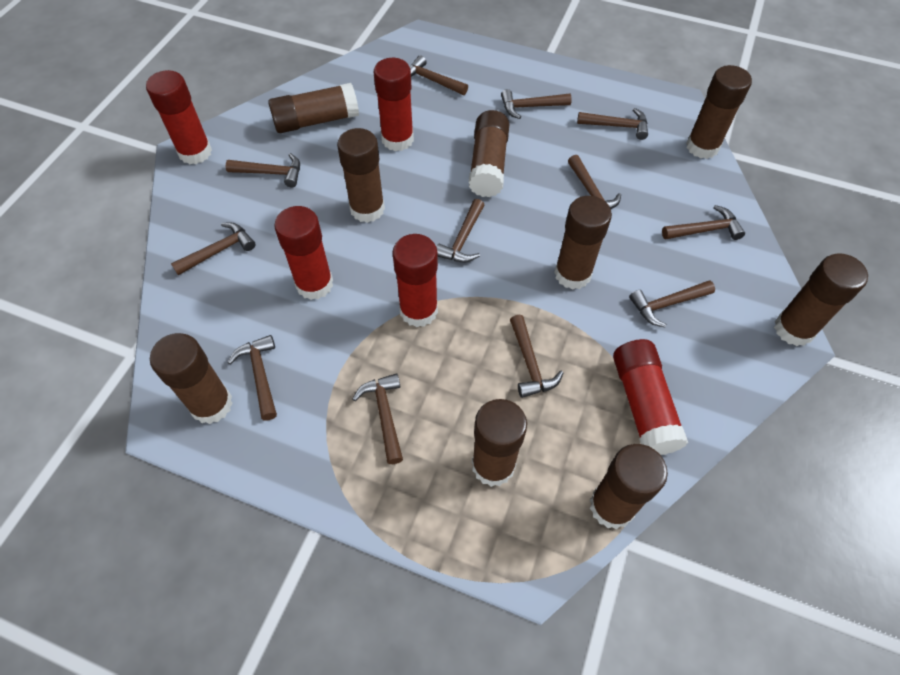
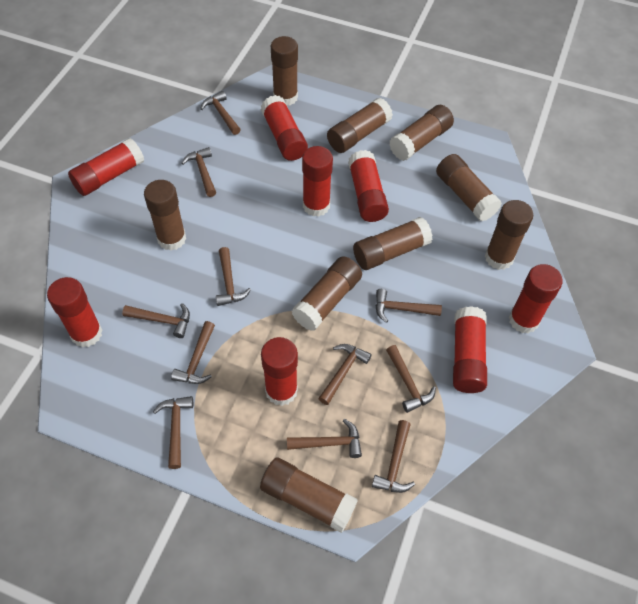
brown hammer: [171,222,255,275] [226,153,300,187] [228,335,277,420] [353,373,403,464] [410,55,468,95] [436,199,485,262] [501,89,572,119] [510,315,563,398] [568,155,621,209] [577,108,648,140] [629,280,715,327] [662,205,745,240] = 12 -> [122,303,190,338] [153,396,193,469] [171,321,215,384] [181,147,216,197] [200,91,241,135] [216,247,251,306] [287,419,362,458] [318,344,372,405] [372,420,415,493] [376,289,442,323] [386,345,436,413] = 11
red glue stick: [146,70,212,165] [274,206,333,300] [374,58,414,151] [392,234,438,327] [613,339,688,455] = 5 -> [47,277,102,348] [68,138,144,196] [261,95,308,161] [261,337,298,406] [302,146,333,217] [348,150,389,222] [453,306,487,393] [509,264,563,334] = 8

